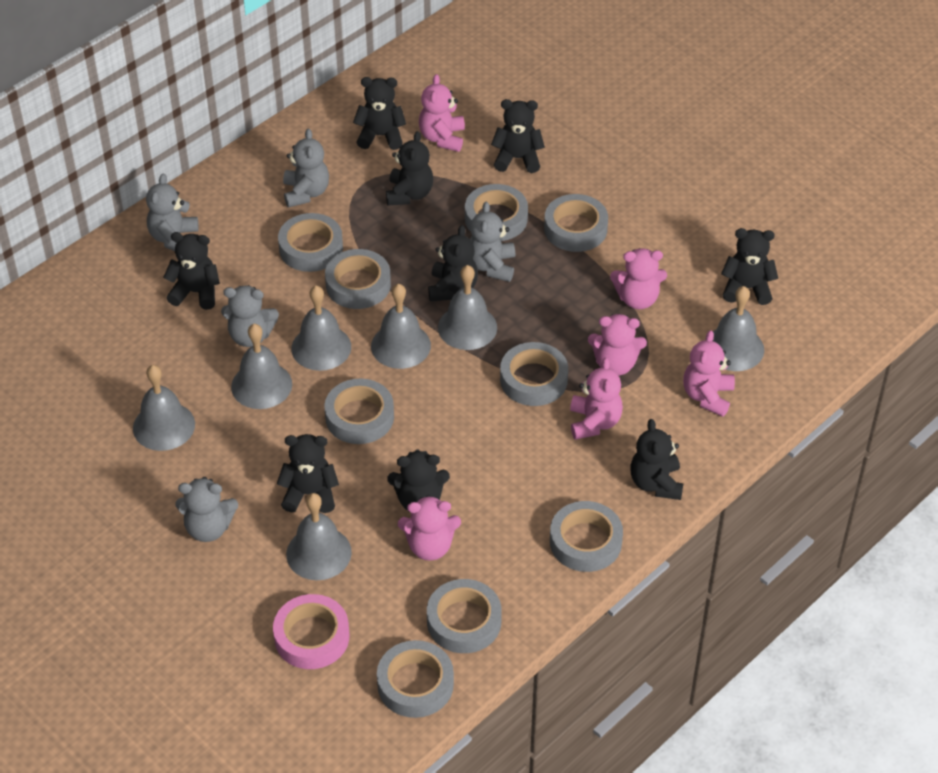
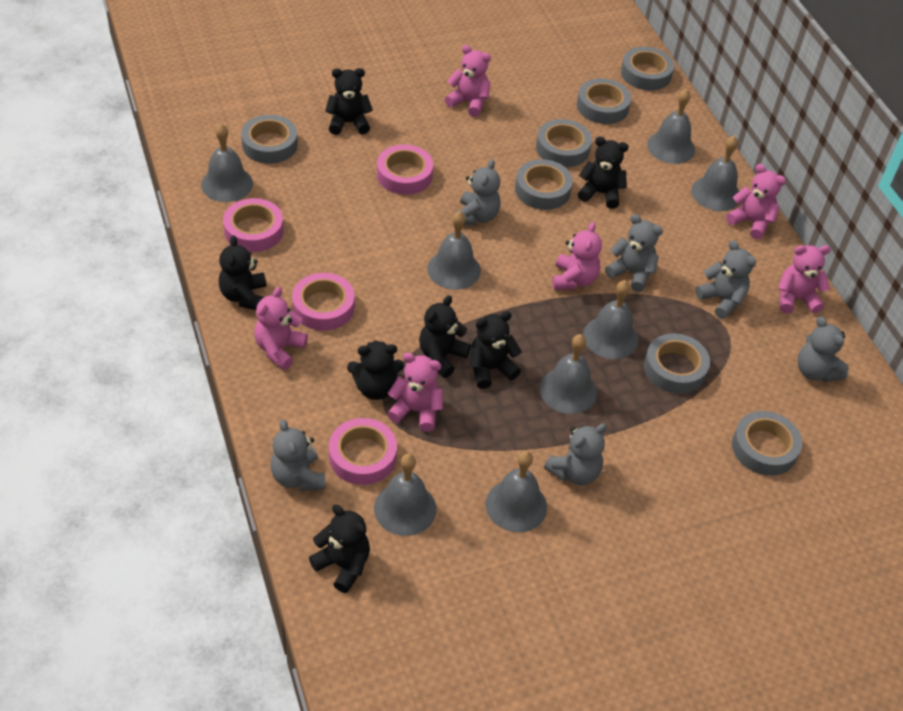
black teddy bear: [163,232,220,310] [277,434,339,513] [353,77,406,150] [386,131,433,206] [387,449,450,513] [428,225,478,301] [491,99,545,173] [630,419,683,500] [721,228,778,305] = 9 -> [219,235,266,310] [309,505,370,593] [325,68,373,135] [347,340,404,400] [419,295,471,378] [470,311,522,389] [578,137,629,209] = 7
grey bell: [133,365,195,451] [231,324,292,409] [286,493,352,580] [291,286,351,371] [371,284,431,369] [438,265,497,350] [713,286,764,371] = 7 -> [201,124,253,202] [374,454,436,536] [427,211,481,290] [486,451,547,532] [540,334,597,414] [583,280,638,359] [647,89,695,164] [691,136,739,211] = 8
grey tape: [278,213,343,272] [324,379,394,444] [325,249,391,309] [377,640,454,718] [427,579,502,653] [465,184,528,241] [500,342,568,406] [544,194,608,252] [550,501,623,572] = 9 -> [241,115,298,164] [515,159,573,210] [536,119,592,167] [577,78,631,124] [621,47,674,91] [644,333,710,394] [732,411,802,476] = 7
grey teddy bear: [146,174,199,251] [176,477,238,542] [221,285,279,347] [283,129,329,207] [470,202,515,282] = 5 -> [271,419,325,491] [455,159,501,226] [544,423,607,485] [605,214,663,292] [695,240,756,319] [798,316,849,382] = 6
pink tape: [273,594,349,669] = 1 -> [223,198,284,252] [292,273,355,331] [329,418,397,485] [377,145,433,195] = 4

